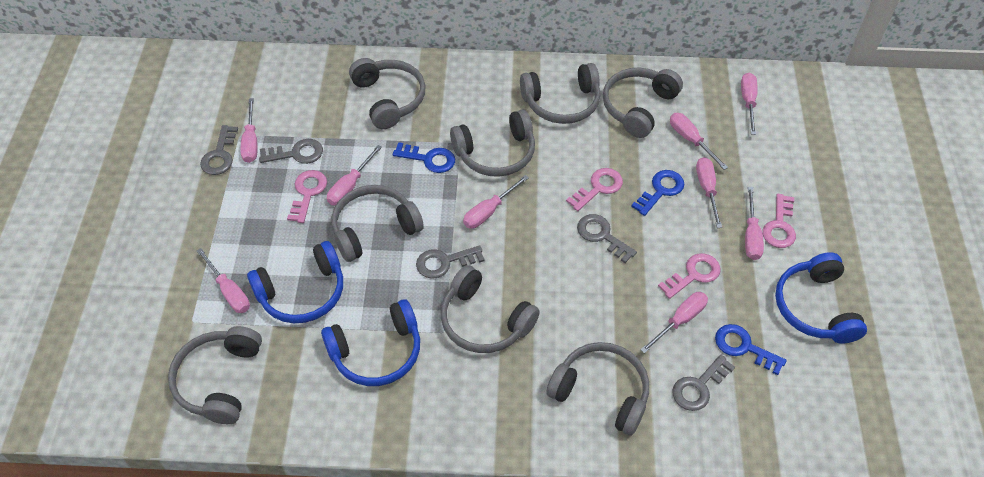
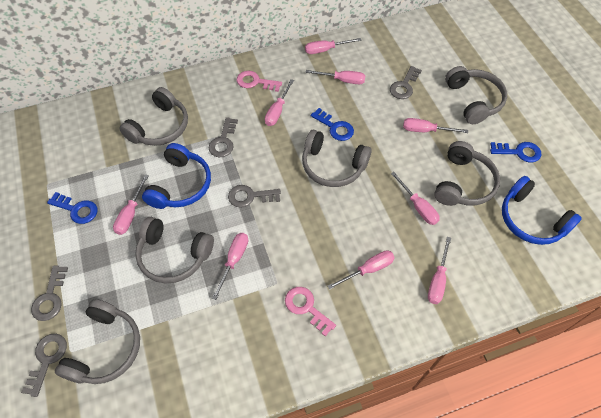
blue headphones: [247,241,343,323] [321,299,420,386] [775,252,867,344] = 3 -> [142,143,211,209] [502,176,582,245] = 2
grey headphones: [168,326,262,424] [332,185,424,262] [349,58,425,129] [441,265,540,353] [450,109,535,177] [520,63,600,124] [546,342,649,435] [603,67,683,138] = 8 -> [55,299,140,384] [119,87,188,146] [135,217,214,284] [302,130,371,187] [434,141,500,206] [445,66,507,124] = 6
pink key: [287,170,327,223] [566,168,623,211] [658,253,721,299] [762,194,796,248] = 4 -> [237,71,282,92] [285,287,336,337] = 2

